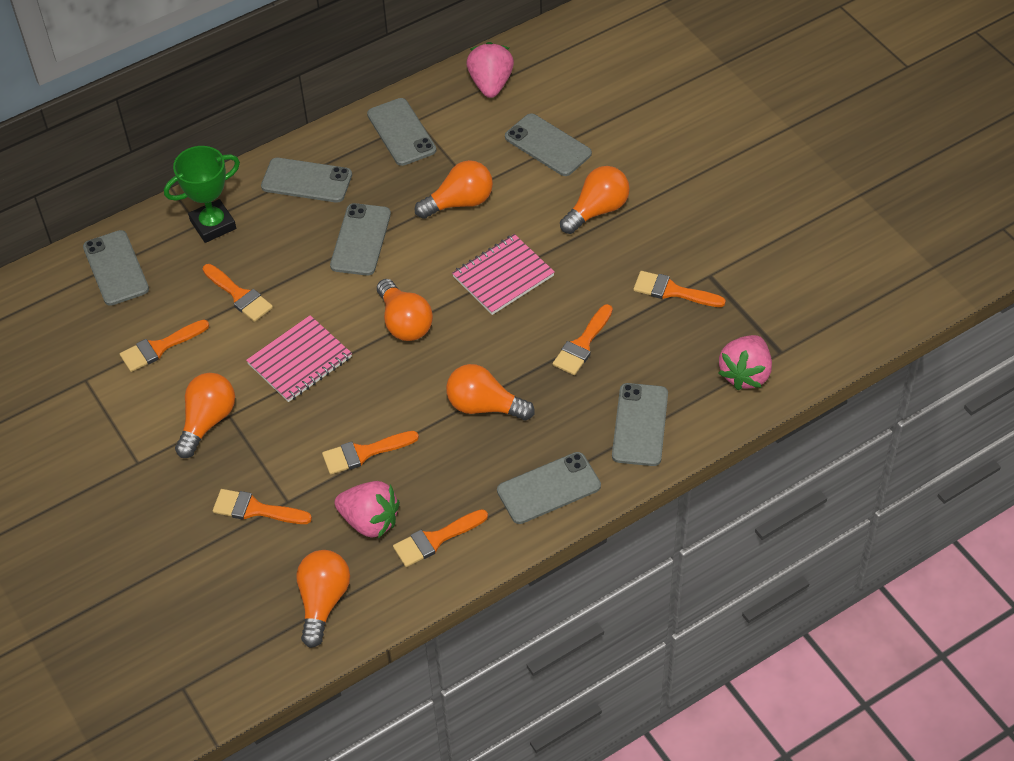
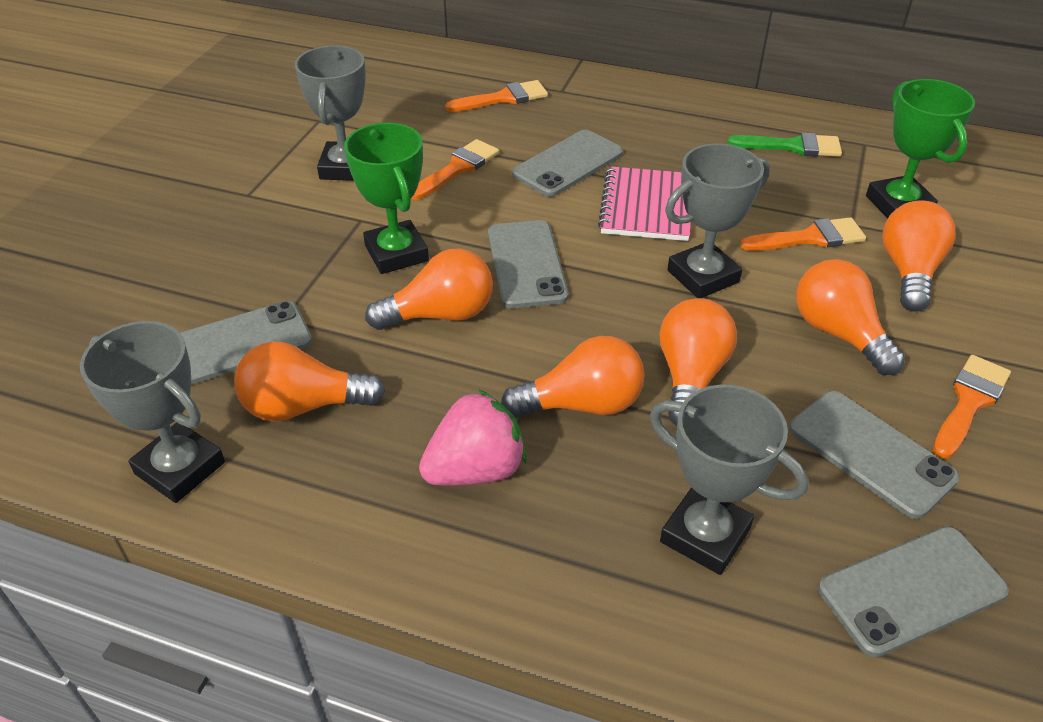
green brush: none = 0 -> [727,133,842,157] = 1
green trophy: [164,146,240,243] = 1 -> [344,123,429,274] [866,79,975,218] = 2
grey phone: [83,230,149,306] [261,158,352,203] [330,203,391,276] [367,98,436,166] [497,452,601,524] [505,114,592,176] [612,383,668,466] = 7 -> [180,301,312,385] [488,220,568,309] [512,130,623,197] [789,391,960,519] [818,527,1009,657] = 5
grey trophy: none = 0 -> [80,321,225,503] [294,45,366,181] [650,384,809,575] [665,143,770,298] = 4
orange brush: [120,319,209,372] [203,264,273,322] [213,489,312,524] [322,431,419,475] [393,509,488,567] [553,304,613,375] [633,271,726,307] = 7 -> [411,139,499,200] [445,80,548,112] [740,217,866,251] [933,355,1011,459] = 4
pink notebook: [246,315,352,402] [452,234,555,315] = 2 -> [598,166,691,241] = 1
pink strawberry: [335,481,400,538] [466,42,514,98] [718,335,772,390] = 3 -> [419,389,527,486] = 1

